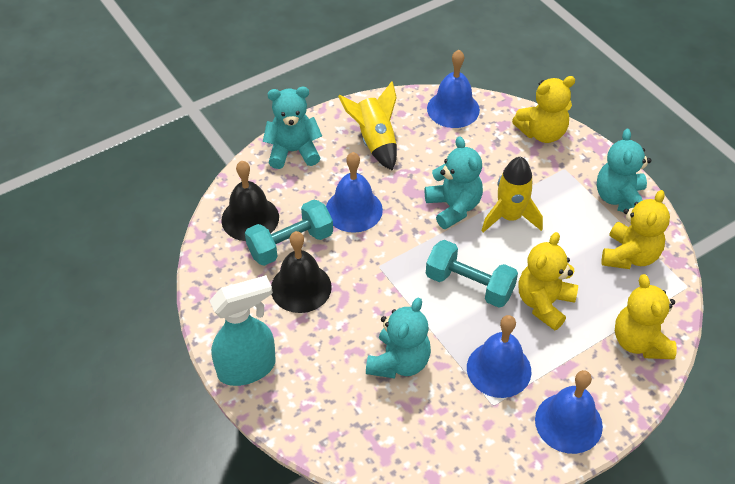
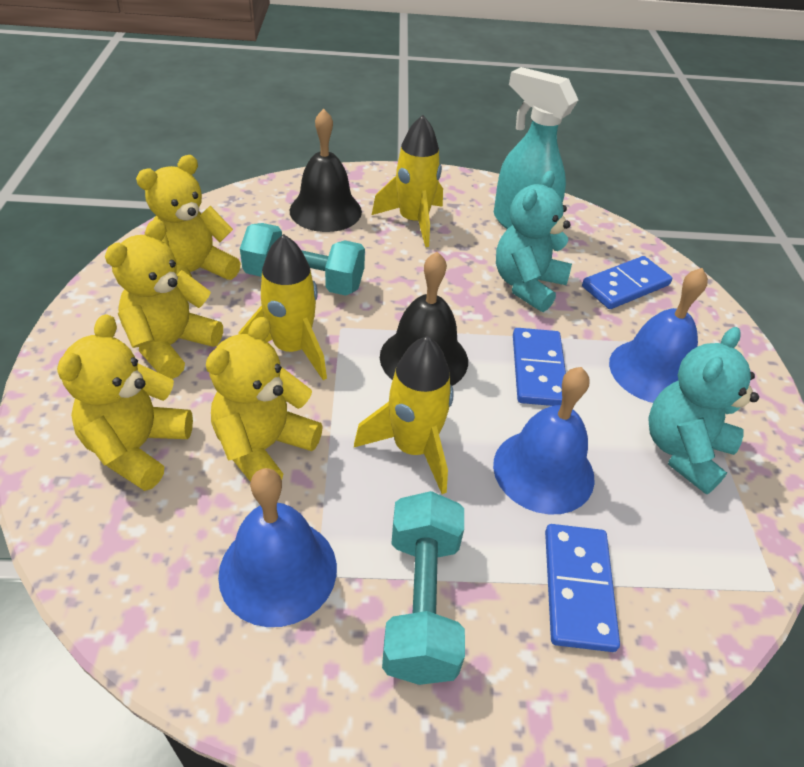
blue bell: [326,152,383,233] [427,50,480,128] [467,315,531,398] [535,370,603,454] = 4 -> [218,468,337,627] [493,367,595,515] [609,268,708,403] = 3
blue domino: none = 0 -> [513,328,566,406] [545,524,620,652] [582,256,672,309] = 3
turquoise teddy bear: [263,87,322,169] [366,298,431,379] [425,136,483,229] [597,129,651,212] = 4 -> [496,171,572,312] [648,327,759,494] = 2
yellow rocket: [338,81,397,170] [481,157,543,232] = 2 -> [239,234,327,380] [354,336,454,494] [372,115,443,247] = 3

